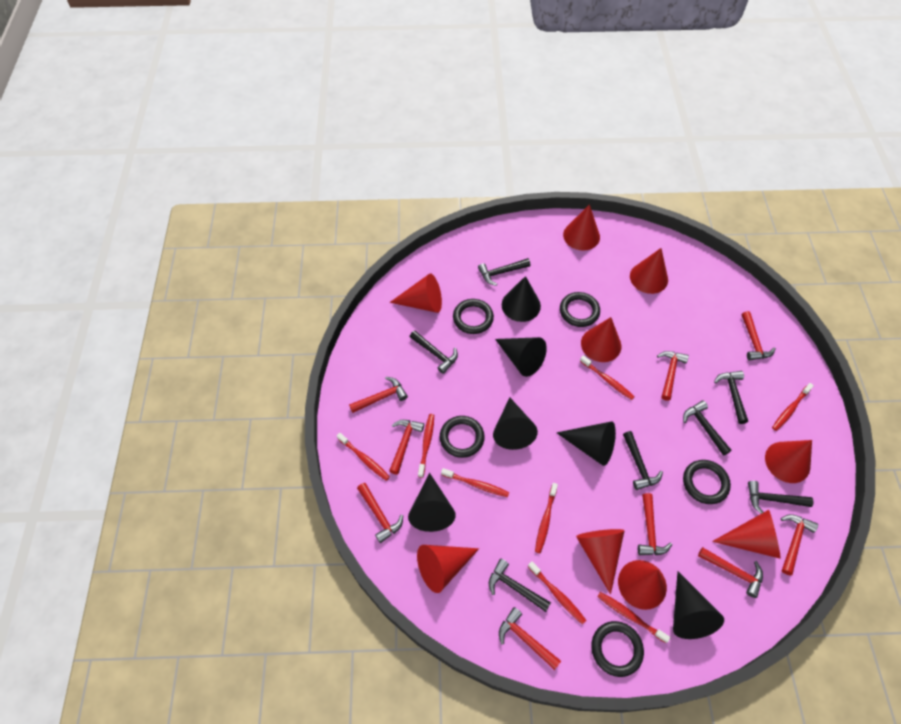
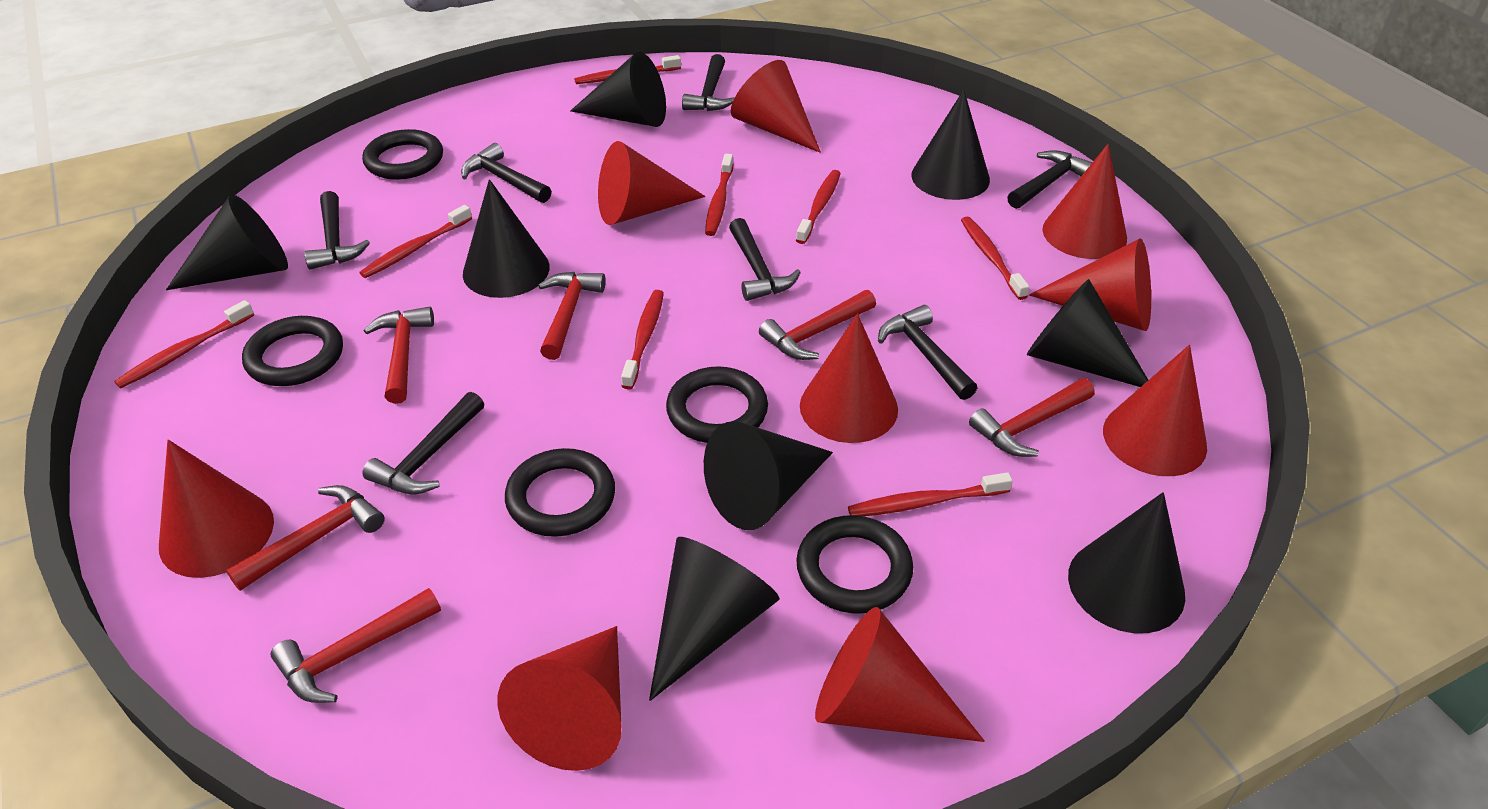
black cone: [408,473,456,532] [493,397,538,450] [495,337,547,377] [502,276,541,322] [556,421,616,466] [673,572,724,639] = 6 -> [166,194,288,290] [463,179,550,298] [570,52,666,127] [649,537,779,701] [704,421,833,530] [911,90,990,200] [1027,279,1148,387] [1068,492,1185,633] = 8
red hammer: [349,377,408,413] [357,483,403,543] [389,420,424,475] [499,607,561,670] [638,493,672,555] [657,351,689,401] [698,547,763,598] [742,311,776,361] [781,514,818,575] = 9 -> [226,485,385,591] [271,588,441,703] [364,307,434,404] [538,272,606,360] [759,290,876,360] [969,378,1095,457] = 6

